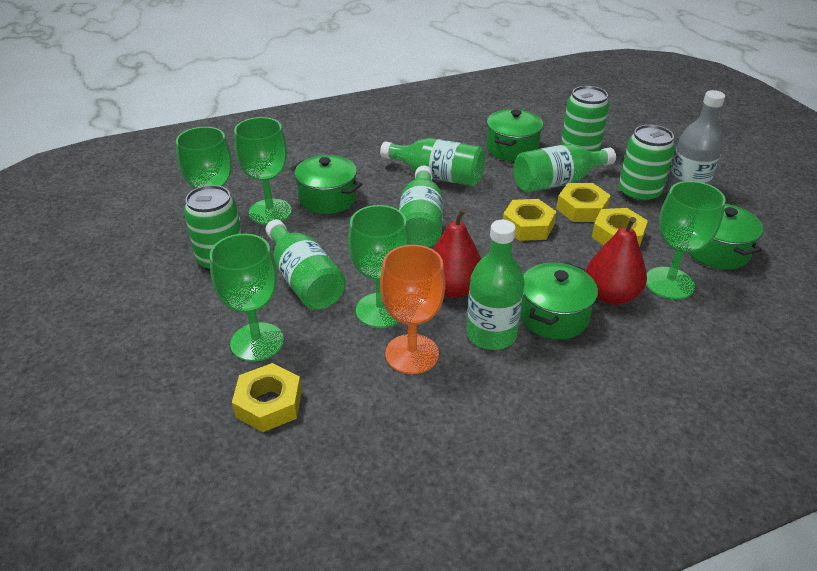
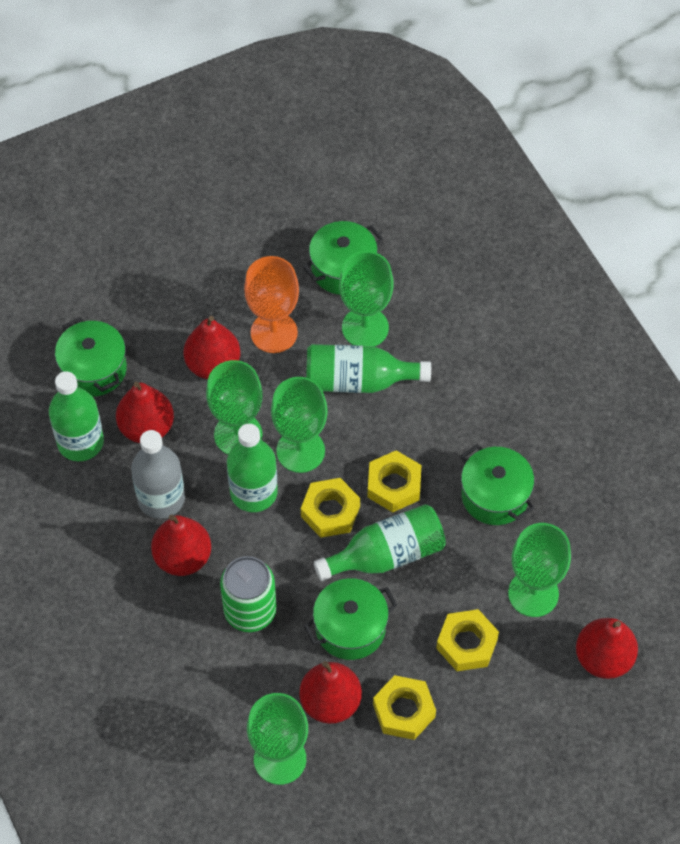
green bottle: [266,220,346,310] [380,138,485,186] [399,166,443,247] [466,220,524,350] [513,144,616,193] = 5 -> [49,371,104,461] [227,424,278,512] [306,344,431,393] [314,504,446,581] = 4
green can: [184,185,242,271] [561,86,609,152] [619,125,675,203] = 3 -> [220,556,277,632] = 1
red pear: [433,208,481,298] [586,217,647,305] = 2 -> [116,382,174,443] [151,515,211,576] [184,316,240,379] [299,661,362,724] [576,618,638,679] = 5

